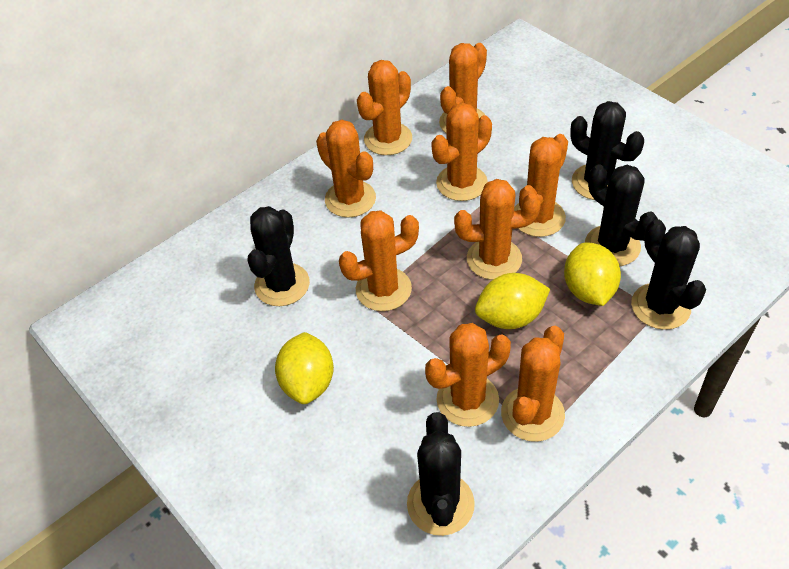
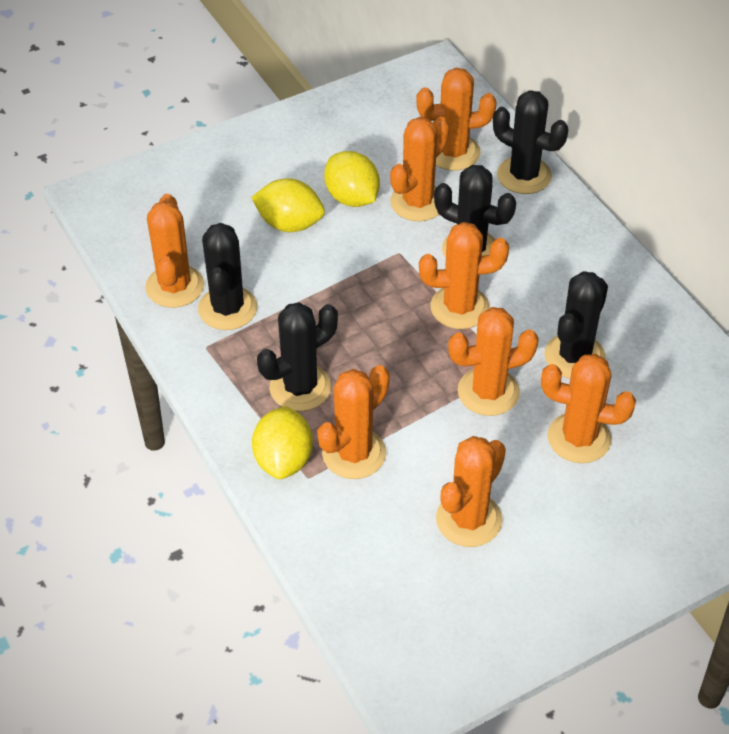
orange cactus: [316,120,376,218] [339,210,419,311] [357,60,412,155] [425,323,511,427] [431,103,492,201] [439,43,487,133] [454,179,541,280] [501,326,565,442] [514,134,568,237] = 9 -> [145,194,204,308] [317,365,390,479] [390,117,450,221] [416,68,497,171] [419,222,509,329] [436,436,506,547] [448,307,539,416] [541,354,636,463] = 8

